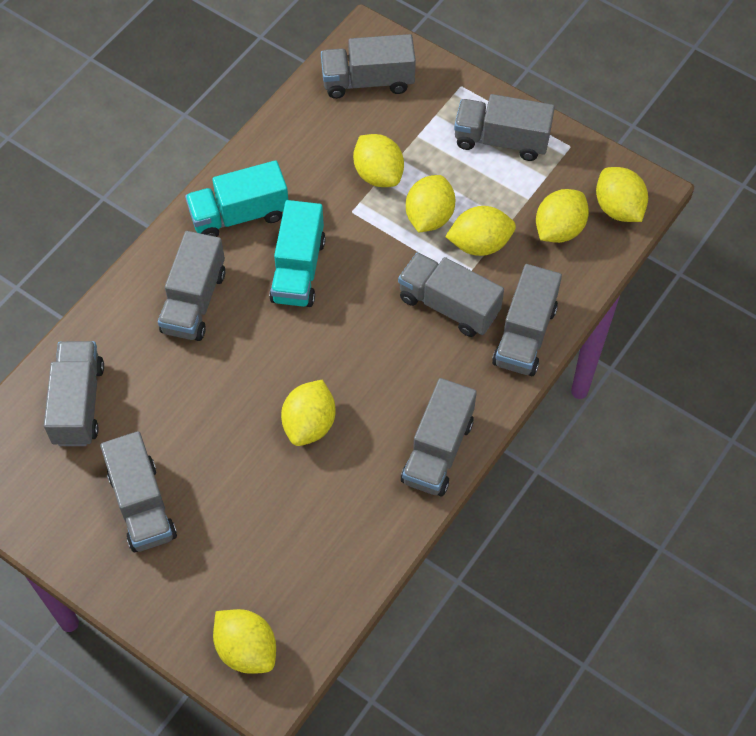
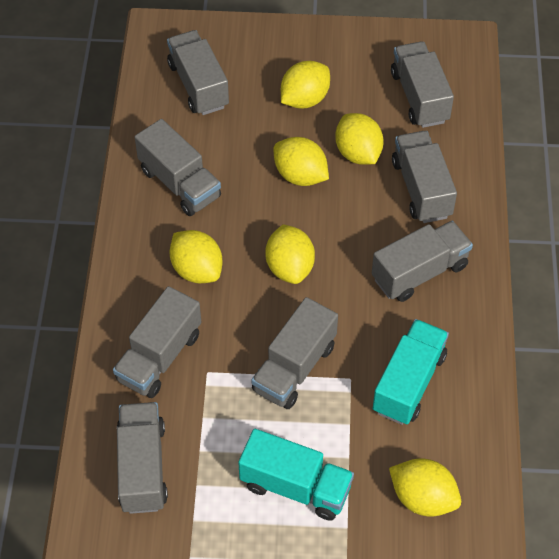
yellow lemon: [213,609,276,674] [281,379,335,446] [353,134,404,187] [406,175,455,232] [445,206,516,256] [536,189,589,243] [596,167,648,222] = 7 -> [170,230,223,283] [265,224,315,284] [274,137,329,186] [281,61,330,109] [335,113,384,165] [389,458,461,517] = 6

